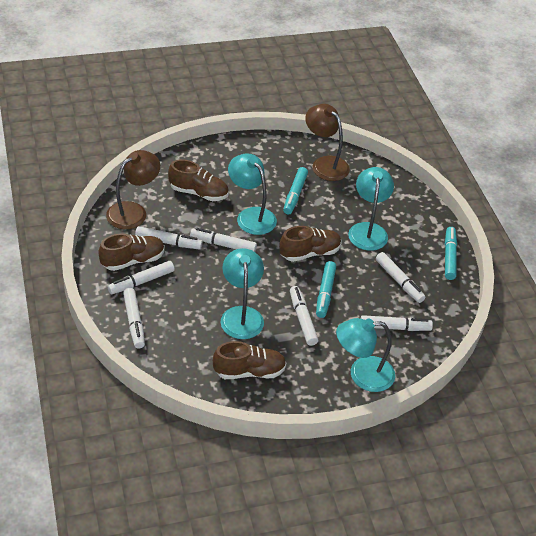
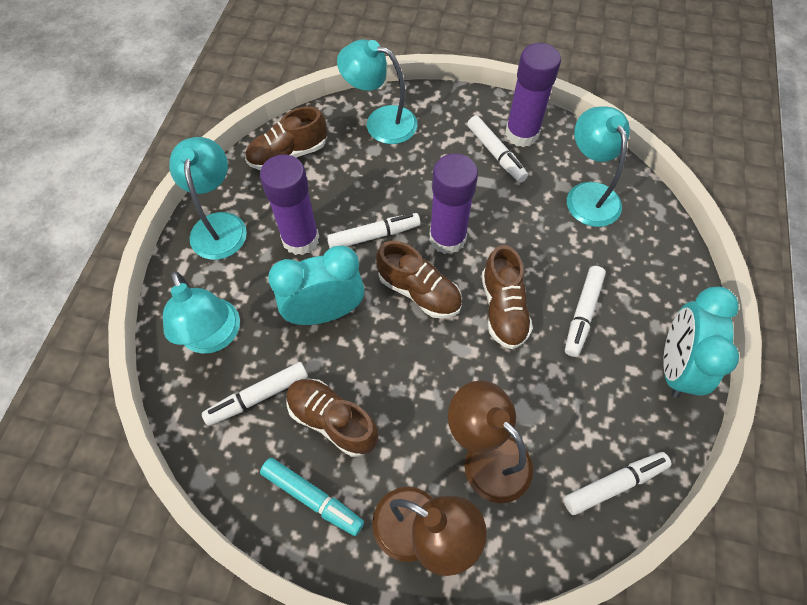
purple glue stick: none = 0 -> [260,154,319,255] [429,154,478,254] [505,43,561,147] = 3
turquoise clock: none = 0 -> [268,245,365,325] [663,287,739,398] = 2
turquoise marker: [283,167,308,215] [316,261,336,318] [445,227,457,280] = 3 -> [260,458,364,536] = 1
white marker: [108,261,175,294] [123,288,145,349] [135,226,203,250] [190,228,257,252] [290,286,318,346] [361,315,433,331] [376,252,425,303] = 7 -> [202,362,308,426] [327,213,420,248] [467,115,528,183] [564,452,671,515] [565,266,606,357] = 5

